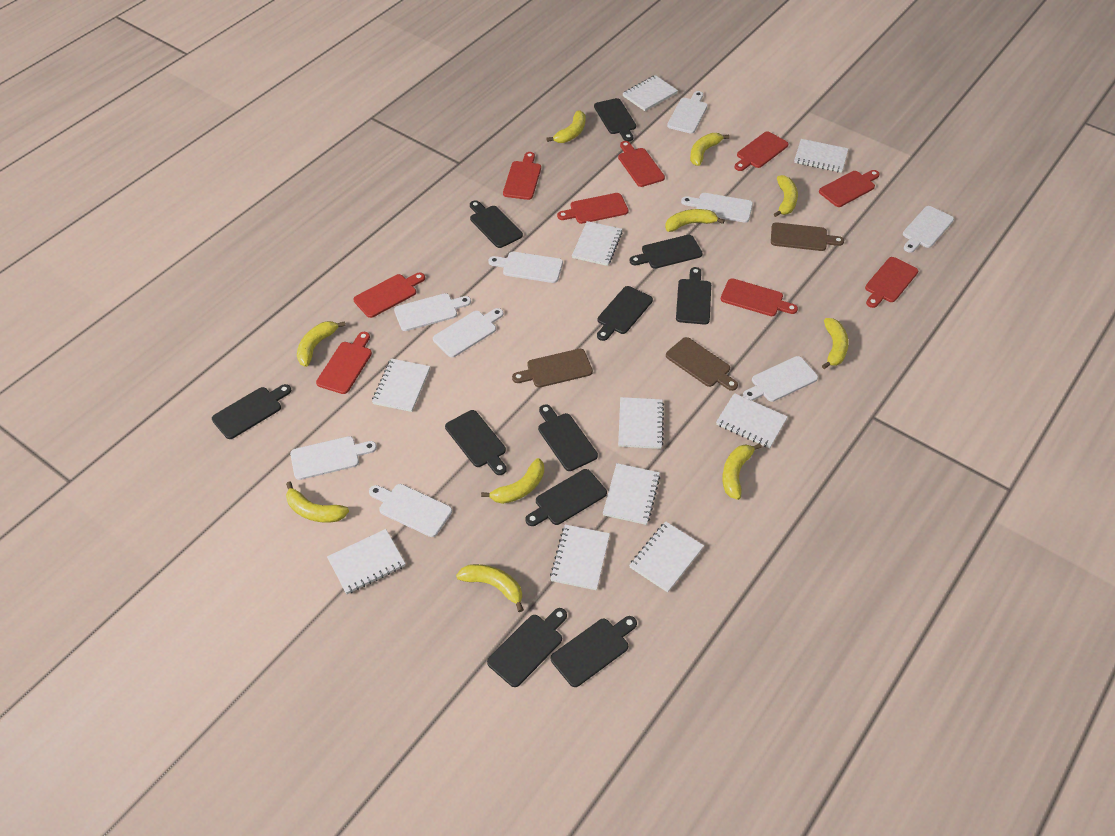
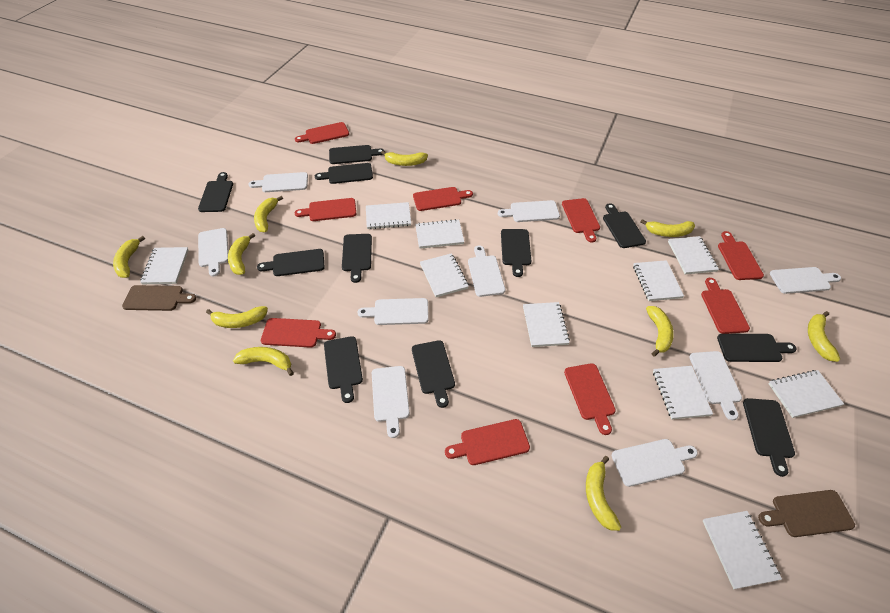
brown cutting board: [512,349,593,388] [666,337,738,391] [771,222,844,251] = 3 -> [122,285,196,311] [758,490,855,537] = 2

